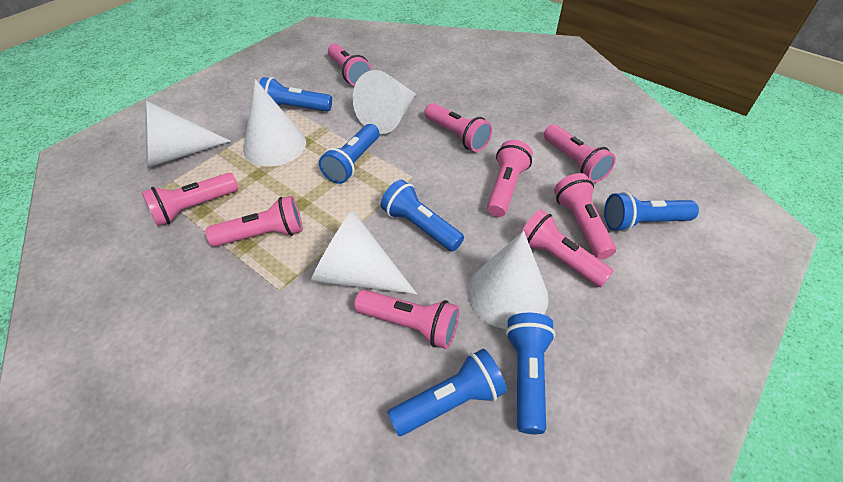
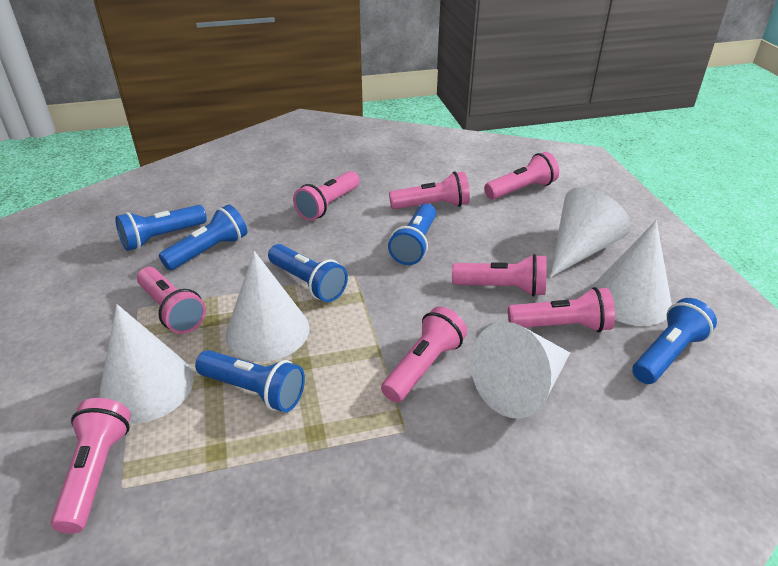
pink flashlight: [142,173,238,226] [205,196,303,247] [328,44,372,86] [354,290,459,349] [425,103,492,152] [487,140,533,217] [520,209,614,287] [544,124,616,183] [554,173,616,259] = 9 -> [51,398,131,534] [137,267,206,334] [293,171,360,221] [381,306,467,403] [389,171,470,209] [452,254,547,297] [484,152,559,200] [508,287,615,332] = 8

